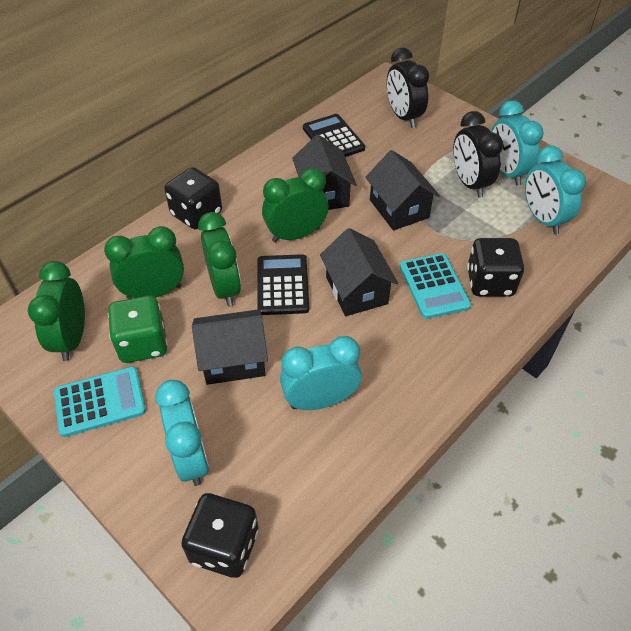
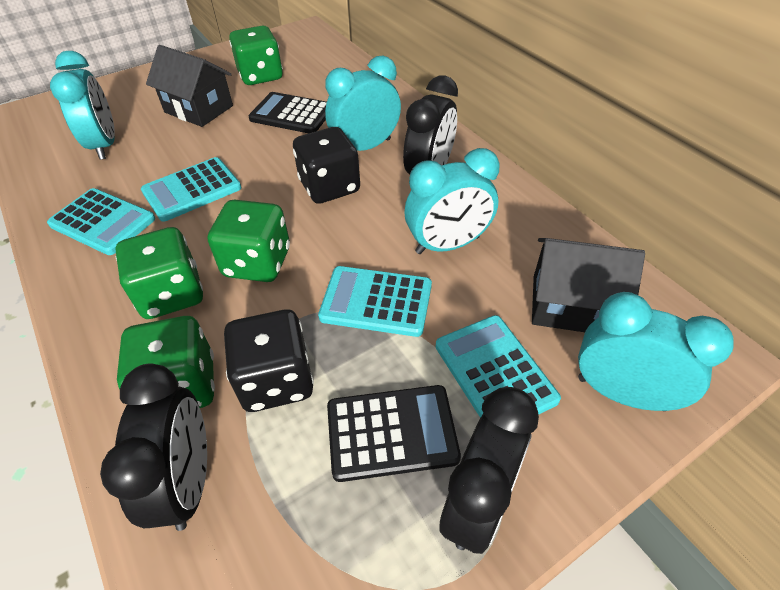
black clock: [387,48,429,128] [453,111,503,197] = 2 -> [100,364,207,531] [403,75,458,175] [439,387,539,554] = 3
black dice: [164,167,222,229] [181,493,259,578] [467,238,525,297] = 3 -> [224,309,314,412] [293,127,360,204] = 2
black house: [192,309,268,385] [292,135,357,210] [320,228,398,316] [365,150,440,230] = 4 -> [146,45,233,127] [532,238,645,332] = 2
green clock: [28,261,85,361] [104,226,184,299] [198,212,241,307] [262,168,329,242] = 4 -> none = 0
green dice: [108,296,168,363] = 1 -> [115,227,203,319] [117,316,215,408] [208,200,290,282] [229,26,283,85] = 4
turquoise calculator: [54,366,146,437] [400,253,471,319] = 2 -> [47,188,155,255] [141,157,241,222] [318,266,432,337] [436,315,561,418] = 4

